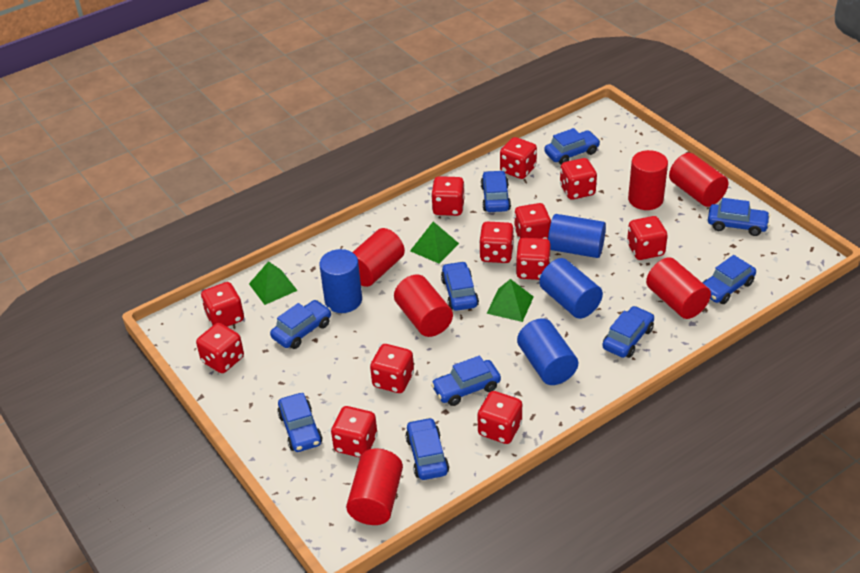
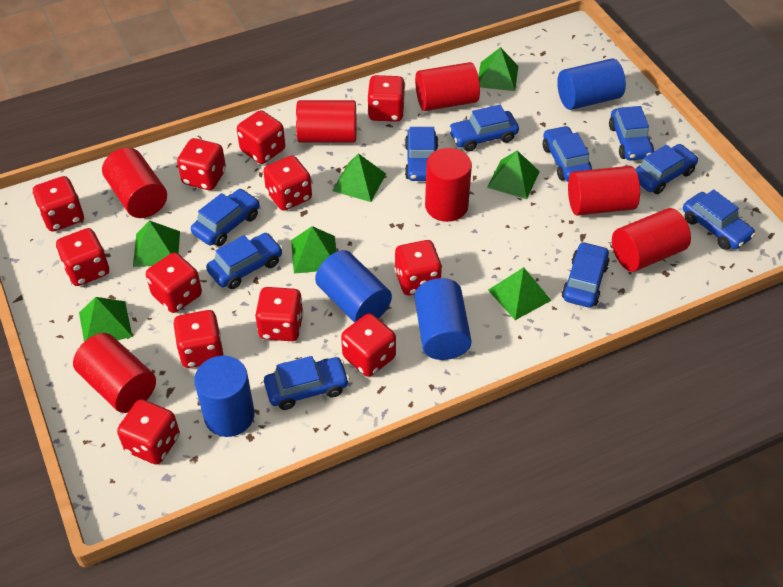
green pyramid: [249,261,298,305] [410,222,459,264] [486,279,534,322] = 3 -> [79,297,132,342] [133,220,180,267] [291,226,337,274] [332,153,386,202] [478,47,518,91] [487,151,540,199] [488,267,552,320] = 7
red cylinder: [346,449,403,525] [353,228,405,287] [394,275,453,337] [628,150,668,210] [646,257,711,319] [669,153,728,207] = 6 -> [73,333,156,413] [102,148,167,218] [296,100,356,142] [415,62,480,111] [425,148,472,222] [568,166,640,216] [612,208,691,272] = 7

